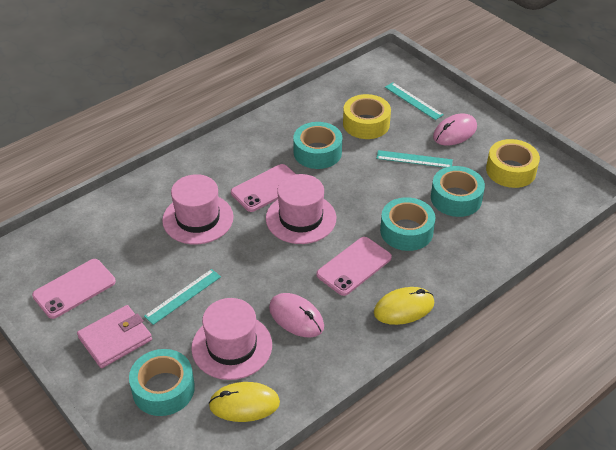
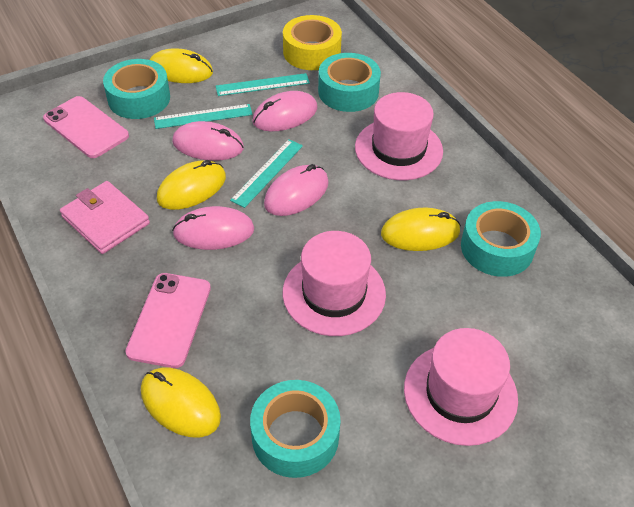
pink mouse: [269,293,324,338] [433,113,477,146] = 2 -> [172,121,244,161] [172,206,254,250] [252,91,317,131] [264,164,329,216] = 4
pink phone: [32,259,116,319] [231,164,296,212] [316,237,392,296] = 3 -> [43,96,129,158] [125,273,211,368] = 2
yellow mouse: [208,382,280,422] [374,287,434,325] = 2 -> [141,368,221,437] [149,48,213,83] [157,160,226,210] [381,208,461,251] = 4
yellow tape: [343,94,391,139] [486,139,540,188] = 2 -> [283,15,342,70] = 1

